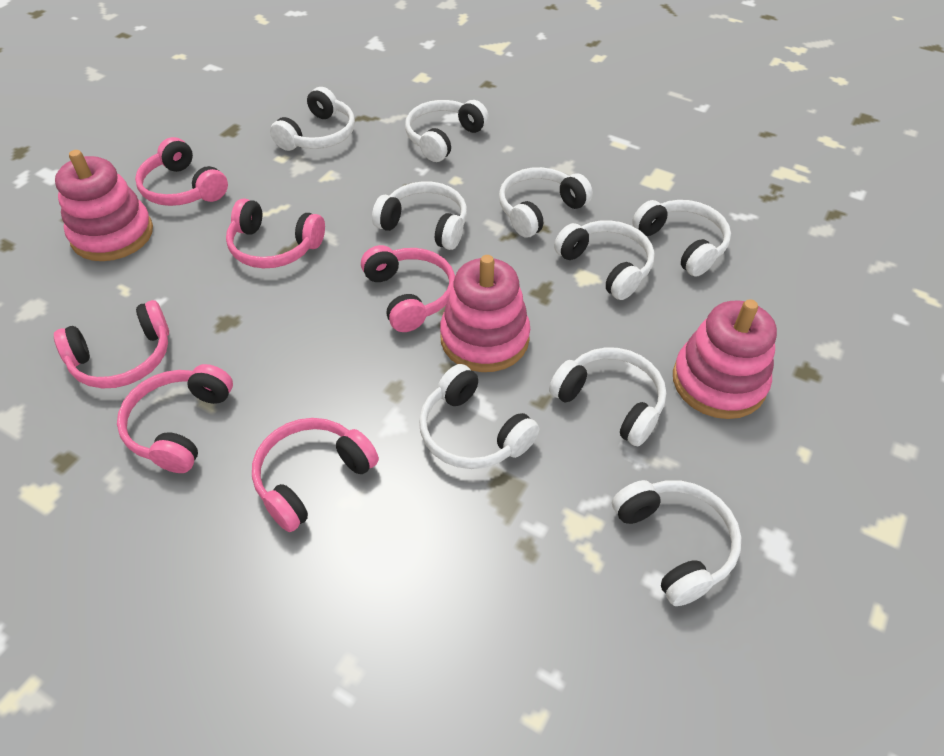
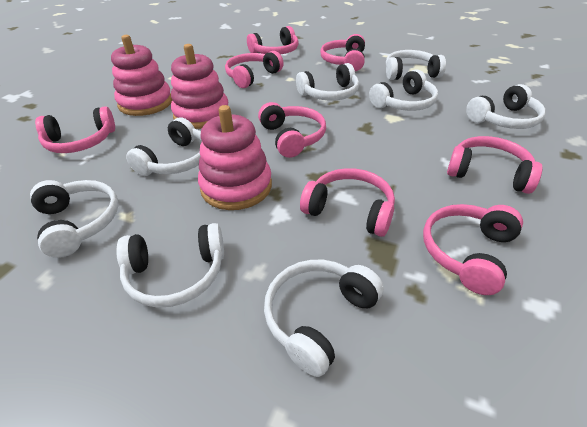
pink headphones: [54,300,169,388] [117,364,233,473] [135,137,228,206] [226,199,325,268] [252,418,379,532] [361,245,455,332] = 6 -> [35,106,115,153] [225,51,284,88] [247,26,299,54] [258,102,326,158] [300,168,395,237] [320,34,365,71] [423,204,523,295] [447,136,542,194] = 8
white headphones: [270,87,355,151] [372,181,467,250] [405,100,489,162] [419,364,539,469] [499,167,593,238] [549,347,666,447] [554,220,655,300] [612,480,741,606] [632,200,731,277] = 9 -> [30,180,119,258] [116,223,224,308] [126,117,202,176] [264,260,384,377] [296,63,359,101] [369,69,438,111] [386,50,446,80] [466,84,546,129] = 8

